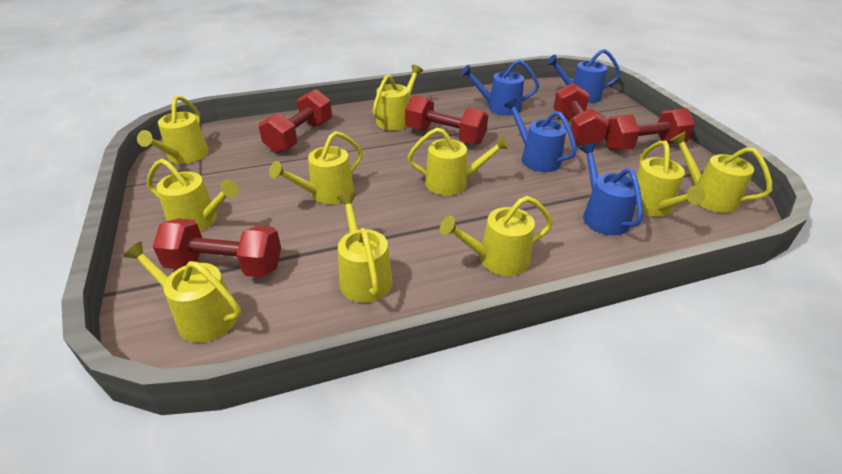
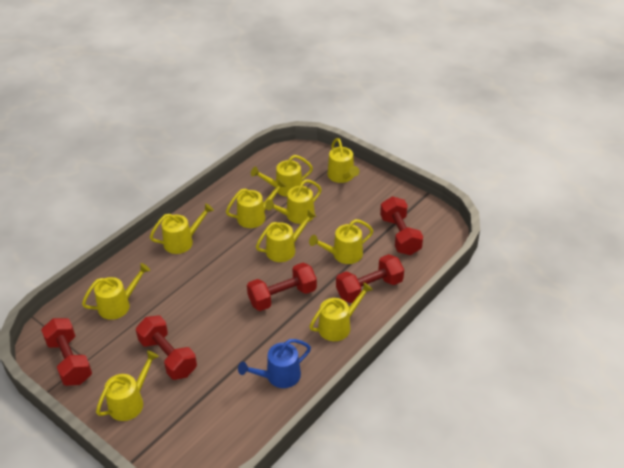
blue watering can: [461,60,539,116] [504,98,577,172] [546,49,621,103] [579,143,643,235] = 4 -> [238,339,311,388] = 1

